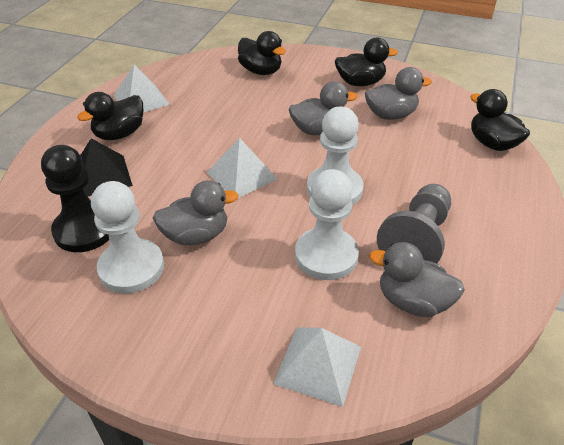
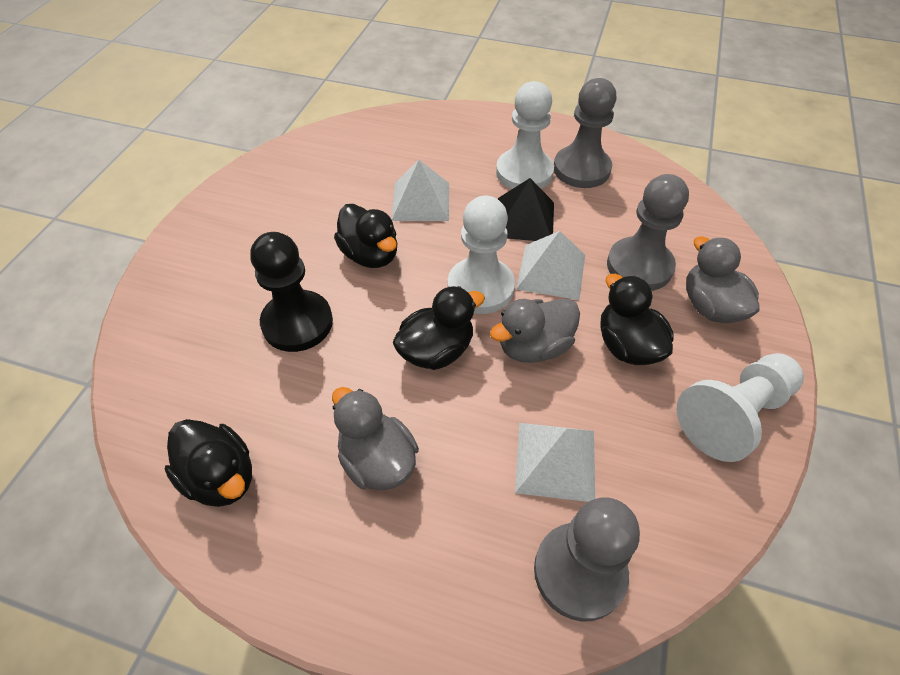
grey duck: [153,180,239,246] [289,81,358,135] [365,67,432,120] [369,242,465,317] = 4 -> [332,387,419,491] [490,299,580,363] [686,236,759,323] = 3
grey pawn: [377,184,451,264] = 1 -> [534,497,640,622] [554,78,617,188] [607,174,689,291] = 3

